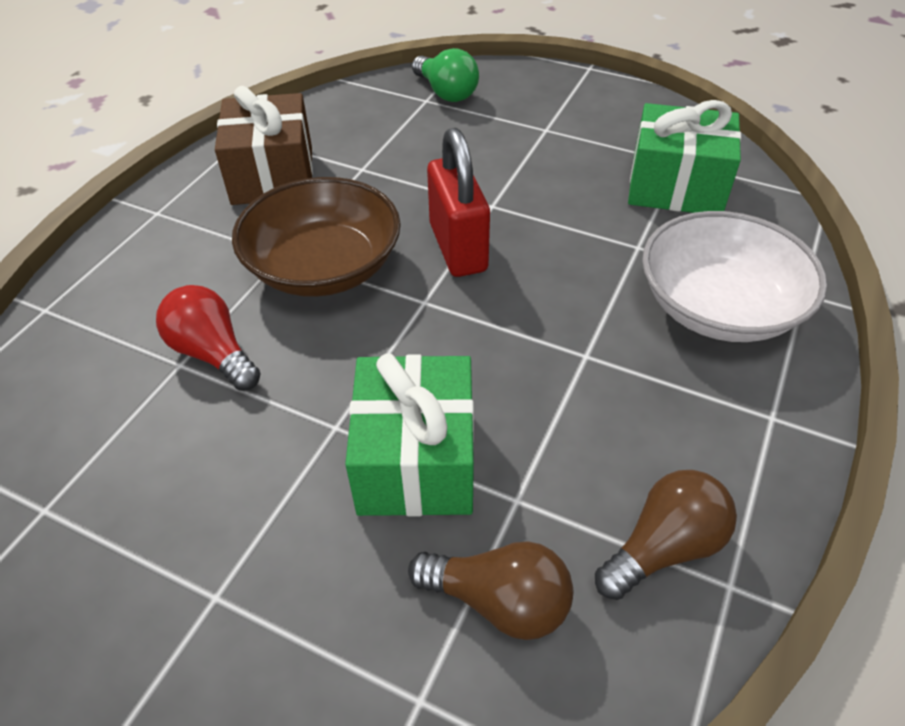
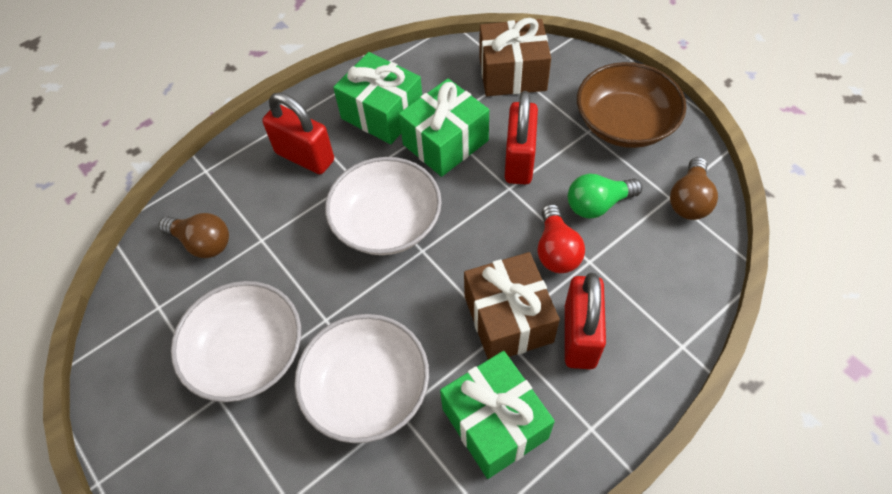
brown gift: [215,86,313,205] = 1 -> [464,252,560,360] [479,18,551,96] = 2
green gift: [345,353,474,516] [628,100,741,213] = 2 -> [333,52,422,144] [399,79,489,177] [440,351,555,479] = 3
red padlock: [427,128,490,277] = 1 -> [262,92,334,174] [505,91,538,184] [565,273,606,369] = 3
white bowl: [642,211,827,342] = 1 -> [171,281,301,402] [294,314,429,443] [325,157,442,255] = 3

